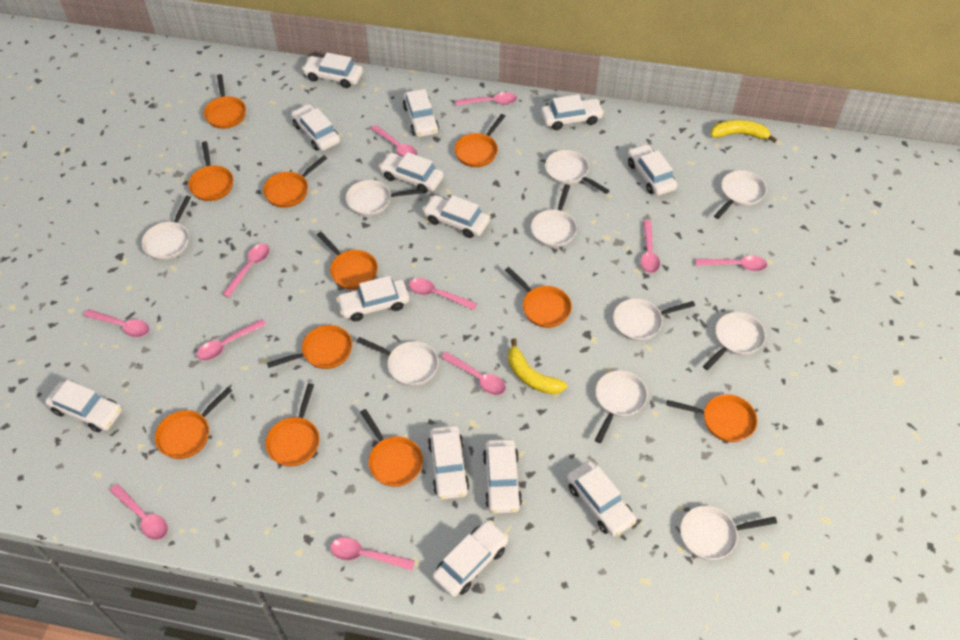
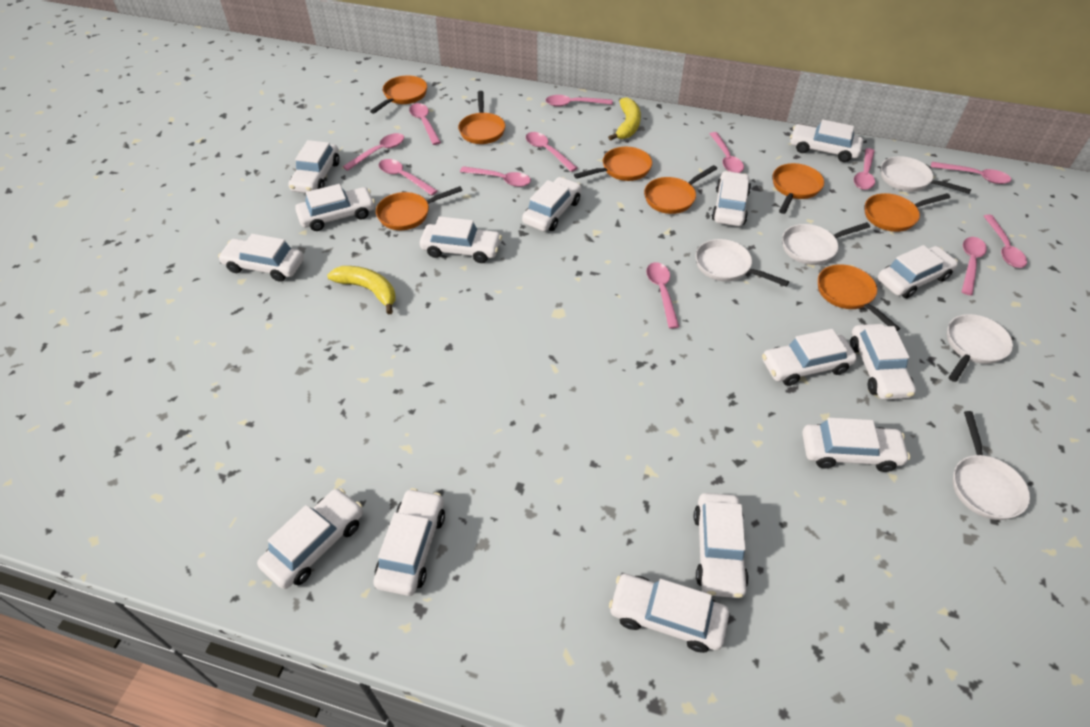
orange pan: [155,387,232,459] [188,141,233,201] [204,74,246,129] [263,156,327,208] [265,383,320,467] [267,325,352,369] [317,232,378,290] [360,409,423,487] [454,114,505,167] [505,267,572,328] [666,394,757,442] = 11 -> [370,75,427,114] [376,186,462,230] [458,91,505,144] [574,147,652,181] [644,165,717,214] [773,163,824,214] [818,264,900,331] [865,193,951,232] = 8
pink spoon: [84,309,149,337] [110,484,168,540] [197,319,266,361] [222,243,270,298] [330,537,415,570] [371,125,417,157] [409,278,477,310] [441,352,506,395] [455,92,517,106] [641,220,660,273] [695,256,767,271] = 11 -> [343,133,404,171] [379,159,438,195] [409,103,441,145] [460,166,531,187] [526,132,577,172] [545,95,613,107] [646,262,679,329] [710,132,744,173] [854,148,875,190] [931,162,1011,184] [962,237,987,295] [984,215,1027,268] = 12
white car: [45,380,122,432] [291,104,340,151] [302,53,363,88] [336,276,409,322] [379,152,444,193] [403,89,439,137] [422,195,490,238] [428,425,469,500] [432,520,508,597] [483,439,522,514] [541,94,604,130] [567,461,636,537] [627,144,677,196] = 13 -> [218,234,304,282] [257,488,363,589] [288,140,340,193] [295,184,375,231] [373,488,445,596] [420,216,502,263] [522,177,582,231] [609,574,729,653] [694,493,749,598] [712,171,751,226] [762,329,857,386] [790,120,863,162] [802,417,910,472] [850,324,916,400] [878,245,958,298] = 15
white pan: [142,196,191,260] [346,180,423,216] [357,337,438,386] [531,184,577,247] [545,150,610,194] [595,370,648,443] [613,298,695,341] [680,506,777,560] [703,312,766,370] [714,170,767,219] = 10 -> [696,239,789,286] [782,222,870,265] [881,156,971,194] [947,314,1013,382] [953,411,1030,520] = 5

